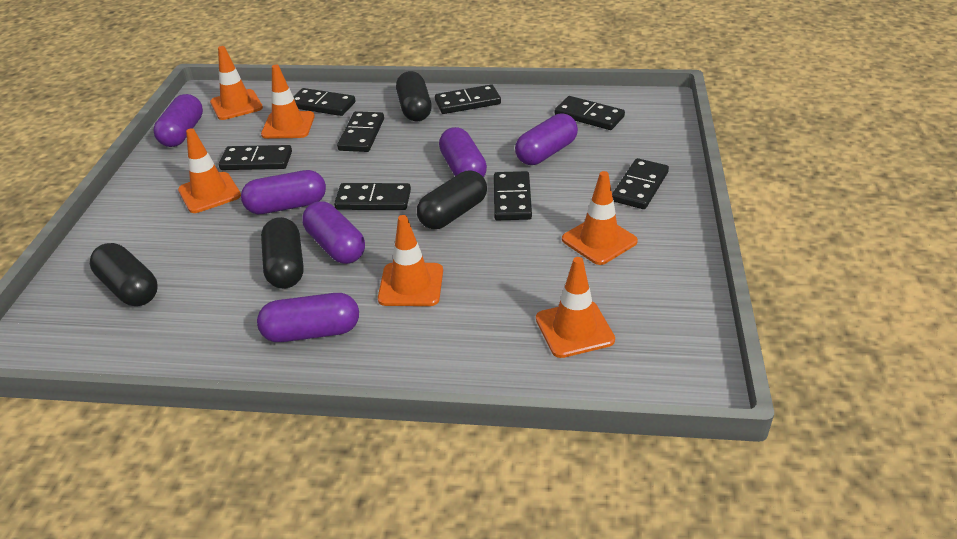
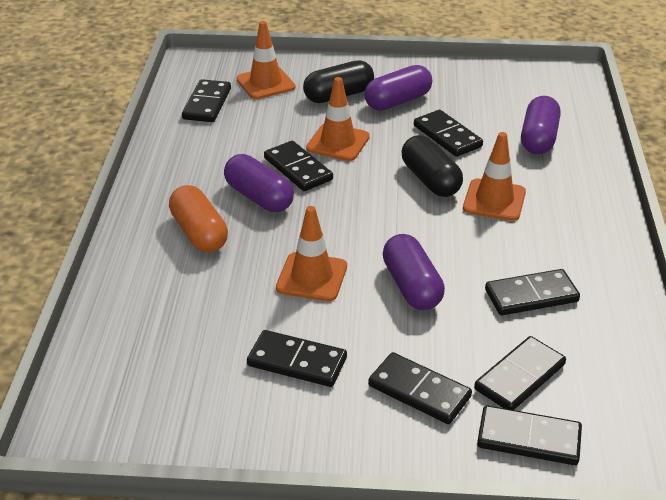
black capsule: [90,243,158,306] [261,217,304,289] [396,71,432,121] [417,171,487,229] = 4 -> [303,60,374,103] [401,135,463,197] = 2
orange capsule: none = 0 -> [169,185,228,253] = 1
orange traffic cone: [178,128,241,213] [210,46,263,120] [261,65,315,139] [378,215,443,306] [536,257,615,358] [562,171,638,265] = 6 -> [236,21,295,99] [276,206,347,301] [306,77,370,161] [463,132,526,221] = 4
purple capsule: [153,94,203,147] [241,170,326,214] [257,293,359,342] [302,201,365,264] [439,127,487,177] [515,113,578,165] = 6 -> [224,154,294,212] [364,65,432,110] [383,234,445,310] [521,96,560,154] = 4

